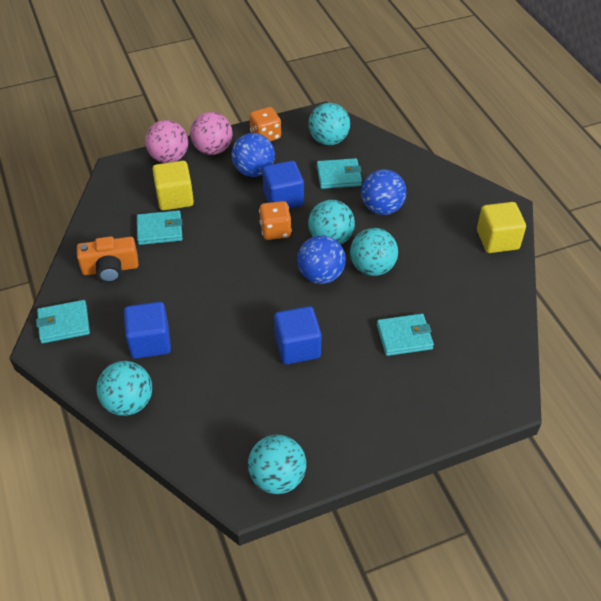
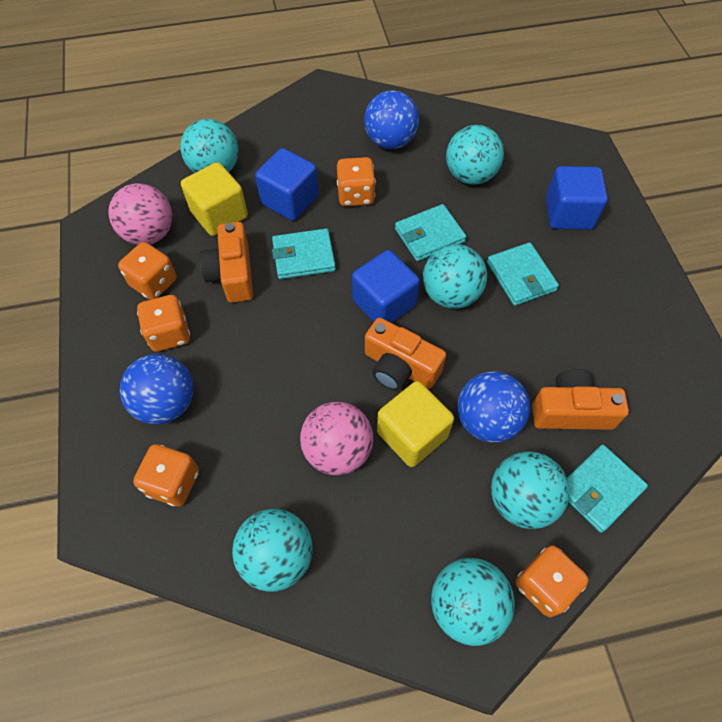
orange camera: [77,236,139,283] = 1 -> [199,222,253,303] [365,318,446,391] [532,369,629,430] = 3
orange dice: [249,107,281,141] [259,201,292,240] = 2 -> [118,242,177,300] [133,444,199,506] [137,295,190,352] [337,157,376,206] [515,545,589,617] = 5
turquoise ball: [96,361,152,416] [248,435,306,494] [308,103,350,145] [308,200,355,245] [350,228,398,276] = 5 -> [180,119,238,173] [232,509,313,592] [423,244,488,309] [431,558,515,646] [446,125,504,185] [491,451,570,529] = 6

